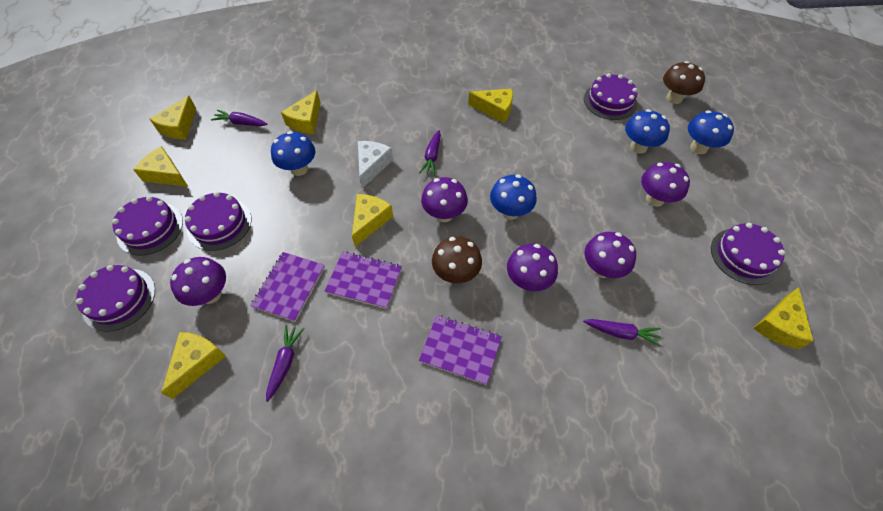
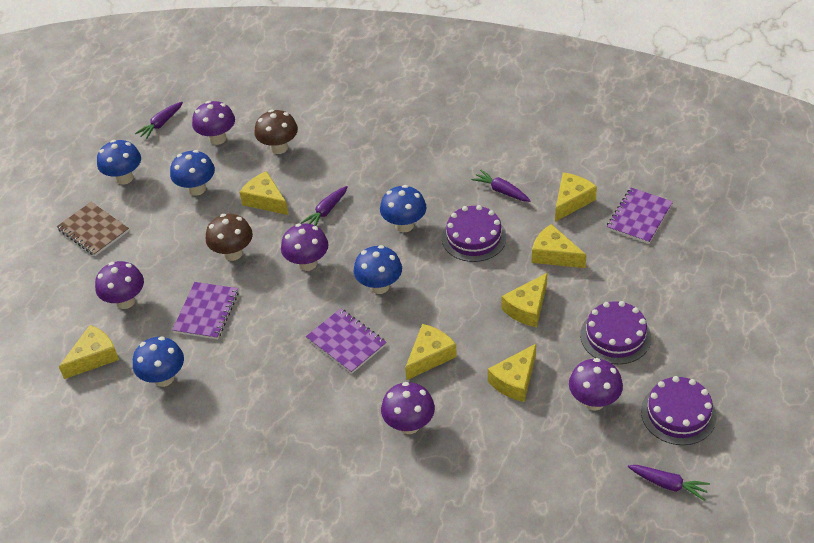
blue mushroom: [271,131,315,176] [490,175,537,220] [625,109,670,154] [688,110,734,154] = 4 -> [97,140,141,185] [133,336,184,387] [170,150,215,196] [354,245,402,294] [380,185,426,232] = 5
brown notebook: none = 0 -> [57,202,129,256] = 1
purple cake: [76,265,155,332] [112,196,183,256] [185,192,251,251] [584,73,637,120] [711,223,785,285] = 5 -> [442,205,507,262] [580,301,651,364] [641,376,717,445] = 3
white cheese: [358,141,393,189] = 1 -> none = 0

